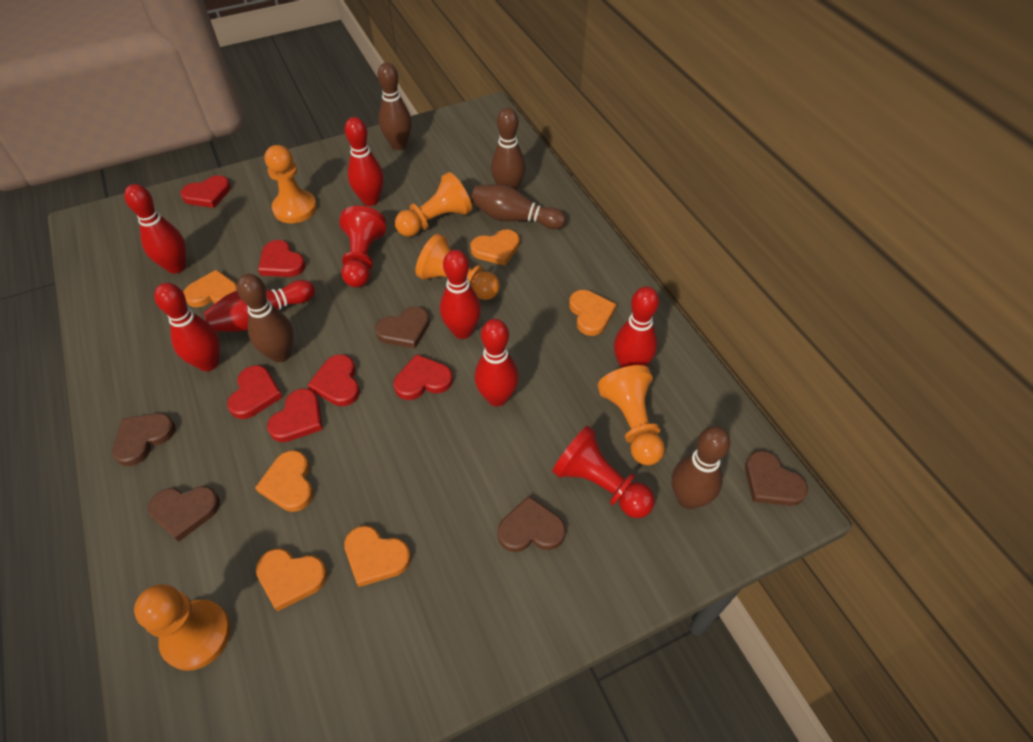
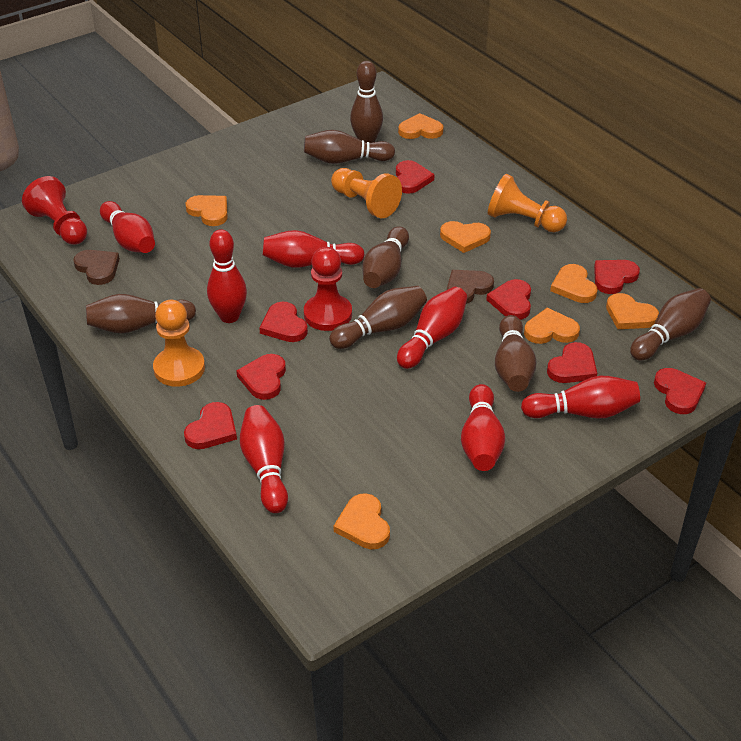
brown bowling pin: [237,274,294,362] [378,63,412,150] [471,184,566,229] [491,108,526,190] [672,426,730,509] = 5 -> [86,294,196,333] [304,130,395,164] [329,286,427,349] [350,61,383,143] [362,226,409,288] [495,315,537,392] [630,288,711,361] = 7
brown heart: [112,413,176,466] [148,486,220,542] [375,306,430,349] [497,496,566,552] [745,450,808,506] = 5 -> [73,250,120,285] [447,270,494,304] = 2
orange heart: [183,270,237,307] [255,450,313,512] [256,549,327,612] [344,525,411,587] [470,229,520,266] [569,290,617,336] = 6 -> [185,195,227,226] [334,493,390,549] [398,113,444,139] [440,221,491,253] [524,308,580,344] [550,264,598,303] [606,293,659,329] = 7
orange pawn: [134,584,231,671] [265,145,317,223] [395,172,472,237] [415,234,500,300] [597,365,665,466] = 5 -> [153,300,205,387] [331,168,402,218] [488,174,567,232] = 3
red heart: [180,175,231,208] [227,365,283,419] [258,240,305,277] [267,388,323,442] [308,354,360,406] [394,354,453,400] = 6 -> [184,402,237,449] [236,354,286,400] [259,302,308,342] [396,160,435,194] [486,279,531,320] [547,342,597,383] [594,260,640,294] [654,368,706,414] = 8

